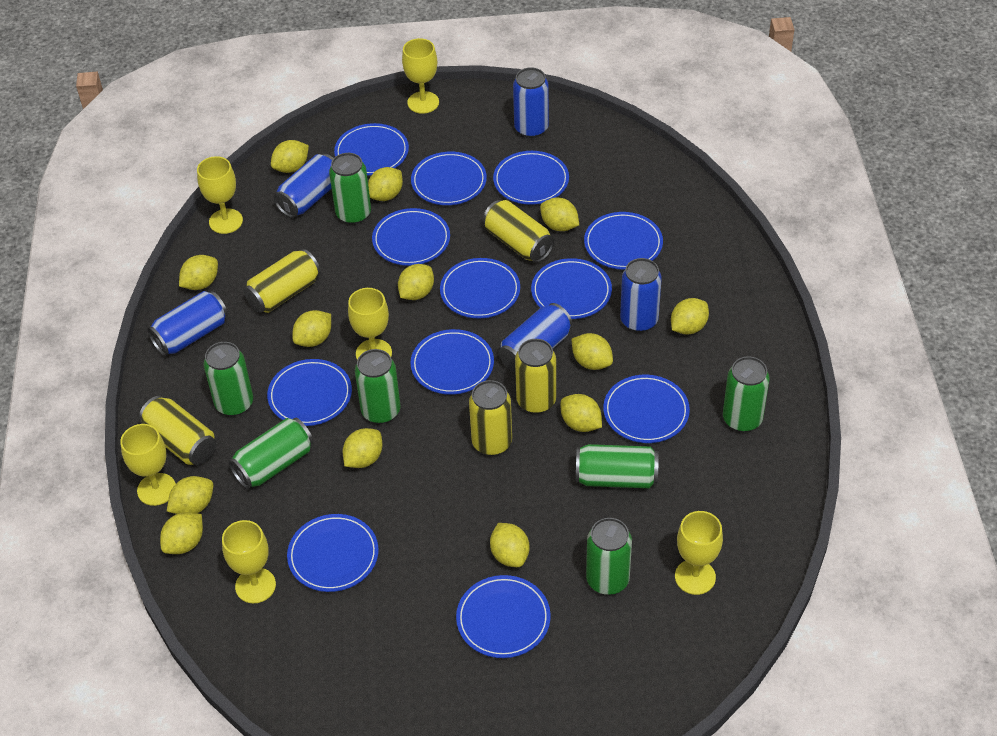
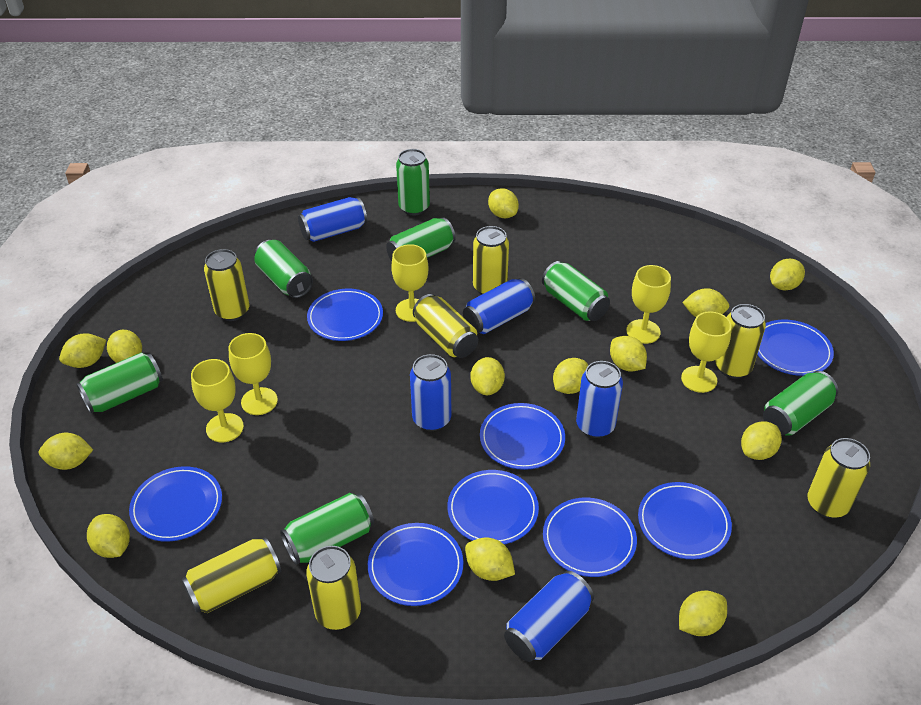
blue plate: [267,359,352,426] [287,514,379,592] [334,123,409,175] [372,208,450,266] [411,152,487,205] [411,329,494,395] [440,258,520,318] [456,575,551,658] [493,151,569,205] [531,258,612,319] [584,212,663,270] [603,375,690,443] = 12 -> [129,466,222,542] [307,289,383,341] [368,523,463,606] [447,470,539,544] [480,403,565,470] [543,498,637,577] [638,482,732,559] [757,320,834,376] = 8
yellow can: [139,396,216,465] [244,249,321,313] [469,380,512,456] [483,200,554,263] [515,339,556,414] = 5 -> [182,537,281,613] [204,249,250,321] [306,546,361,630] [413,294,478,358] [473,226,509,295] [715,304,766,379] [808,438,870,518] = 7
yellow goblet: [120,424,176,506] [197,156,243,234] [222,520,276,604] [348,288,392,360] [402,38,439,114] [675,511,723,595] = 6 -> [191,359,244,442] [228,333,278,415] [391,244,428,322] [626,265,671,344] [681,311,732,393] = 5

